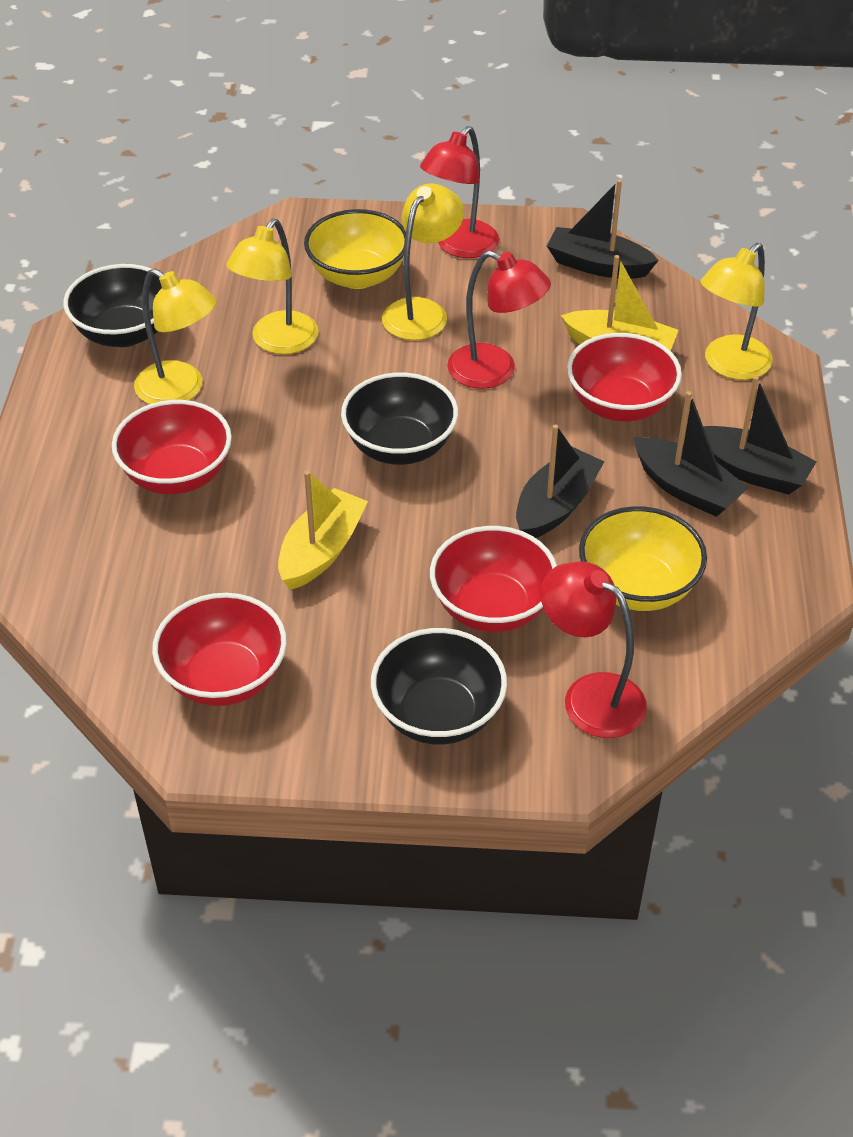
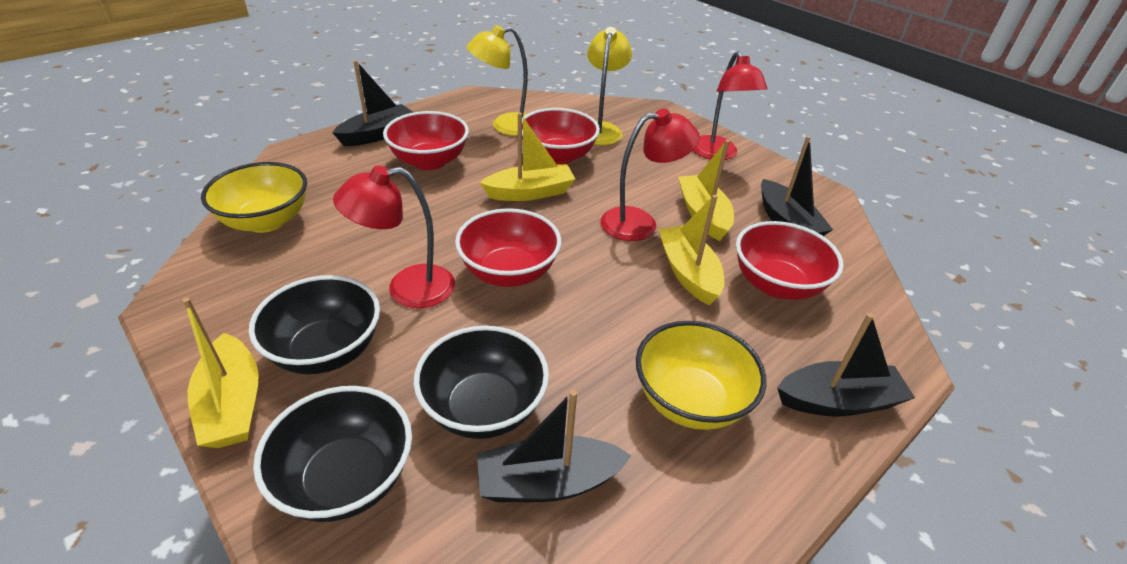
yellow boat: [278,471,368,590] [561,255,679,351] = 2 -> [182,298,259,448] [480,113,575,201] [658,195,725,305] [678,140,734,241] = 4
yellow lamp: [134,268,217,404] [226,219,319,354] [382,184,464,340] [701,243,773,380] = 4 -> [466,25,528,136] [587,27,632,145] = 2

